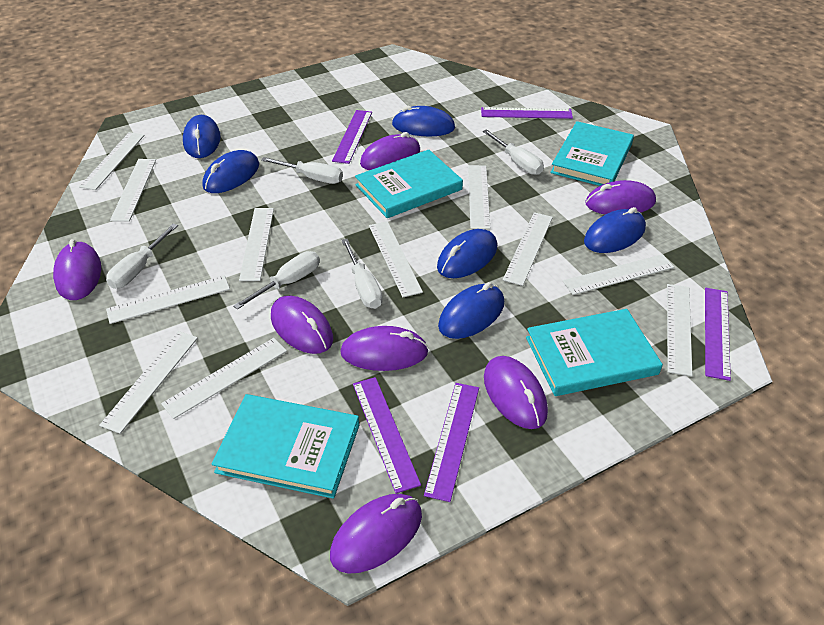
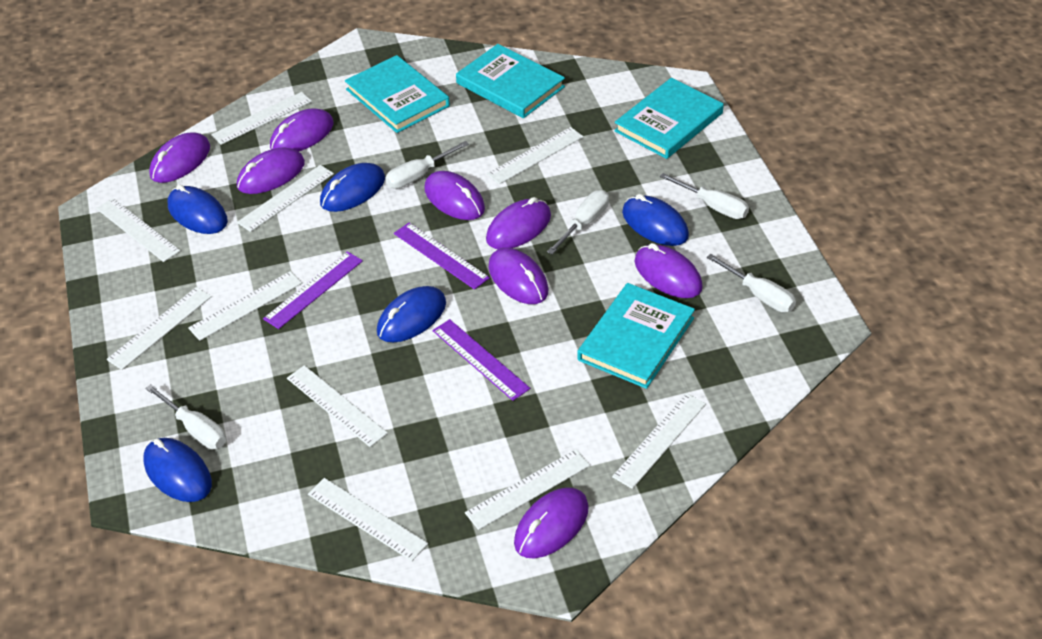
blue mouse: [183,115,221,158] [202,150,259,193] [392,106,455,136] [437,229,497,278] [438,282,504,339] [584,207,646,253] = 6 -> [143,438,212,502] [167,184,228,234] [320,163,385,212] [377,286,446,342] [622,194,689,246] = 5
purple mouse: [53,239,101,300] [271,296,333,354] [330,494,422,574] [340,326,429,371] [360,132,420,170] [484,356,548,429] [585,180,656,215] = 7 -> [149,133,210,183] [237,148,305,194] [270,108,334,152] [424,171,485,220] [486,197,551,249] [489,248,548,304] [514,487,589,558] [635,243,703,298] = 8
purple ruler: [332,110,372,164] [353,377,421,494] [424,383,479,502] [481,107,573,119] [705,288,731,381] = 5 -> [263,251,363,329] [394,223,490,290] [433,319,530,401] = 3
white ruler: [79,132,145,190] [99,331,198,434] [106,275,230,324] [110,159,156,222] [161,338,287,419] [239,208,274,281] [369,221,423,297] [468,165,491,229] [503,212,553,286] [563,254,674,295] [667,284,693,377] = 11 -> [96,198,180,262] [107,287,212,370] [188,271,302,341] [211,92,312,145] [237,165,334,232] [287,365,388,447] [308,478,428,561] [465,449,590,530] [487,127,583,184] [612,393,706,489] = 10

